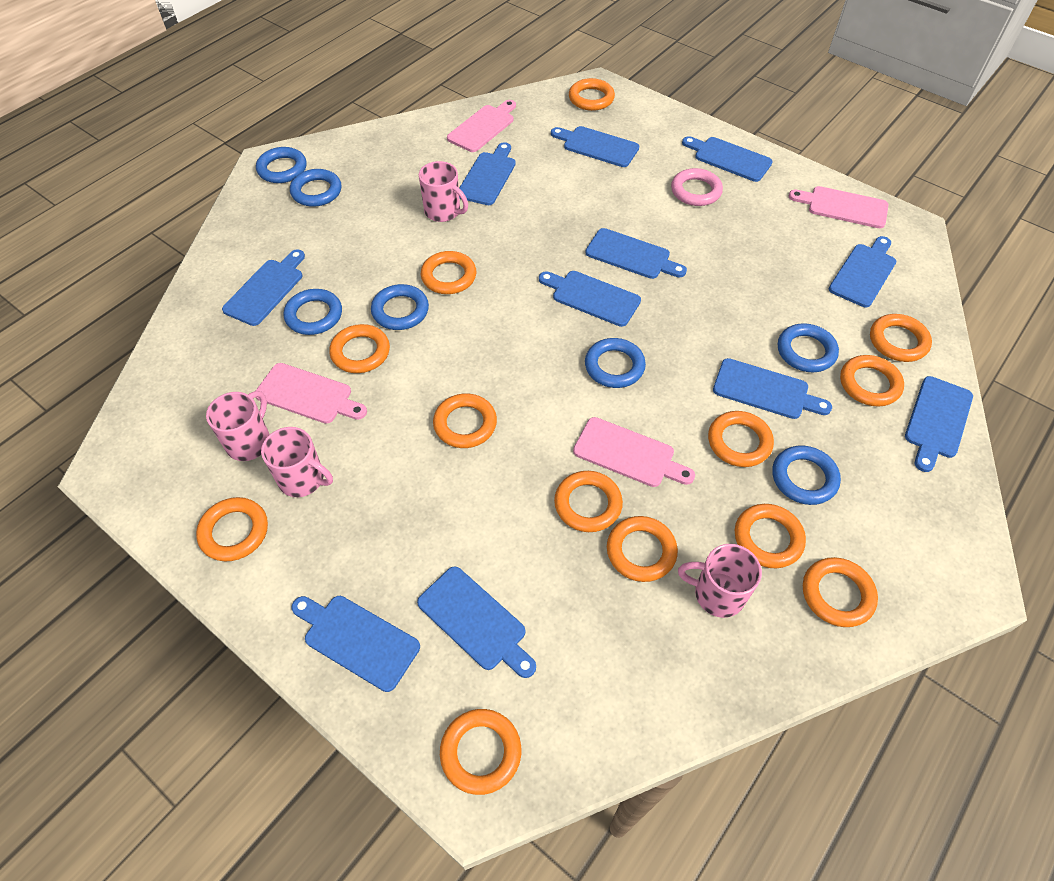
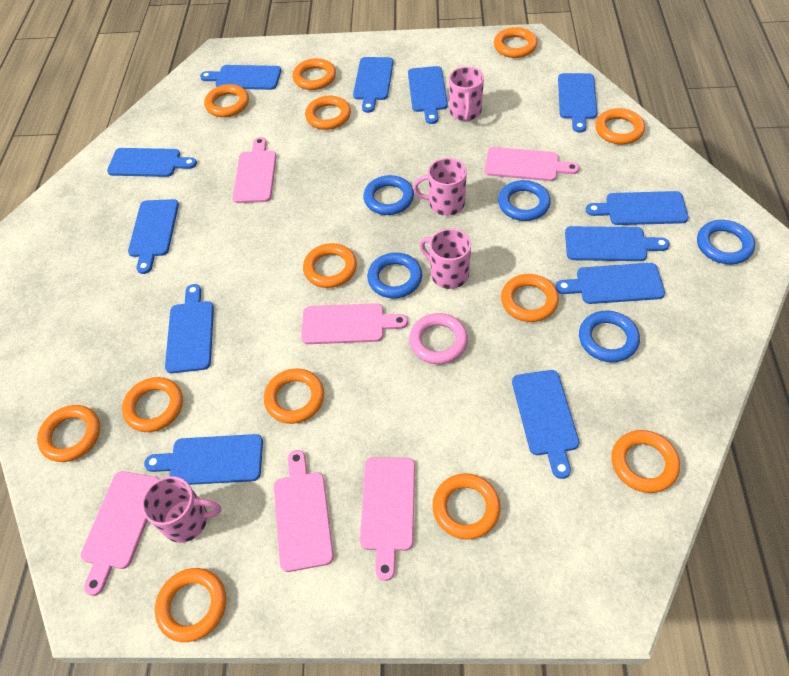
blue cutting board: [222,249,305,326] [291,596,420,692] [417,566,536,678] [459,142,516,205] [539,271,641,327] [551,126,639,167] [585,228,687,279] [682,136,773,182] [713,358,832,419] [829,236,896,307] [905,376,973,472] = 11 -> [107,148,197,177] [128,199,179,274] [144,434,263,485] [165,284,214,373] [200,65,281,90] [353,57,393,113] [408,66,448,124] [512,370,579,479] [555,263,665,304] [558,73,597,133] [565,226,670,261] [586,191,689,225] = 12
blue ring: [256,147,307,183] [283,289,342,335] [290,169,341,207] [371,284,429,330] [585,338,646,388] [772,445,841,505] [778,323,839,372] = 7 -> [363,175,414,215] [367,253,422,298] [498,180,551,221] [579,311,640,362] [697,220,755,264] = 5
pink cutting board: [256,363,367,424] [447,100,516,152] [573,417,695,487] [789,186,888,228] = 4 -> [81,471,159,596] [232,137,277,203] [274,450,334,572] [301,303,408,344] [360,457,415,581] [485,147,580,181] = 6

